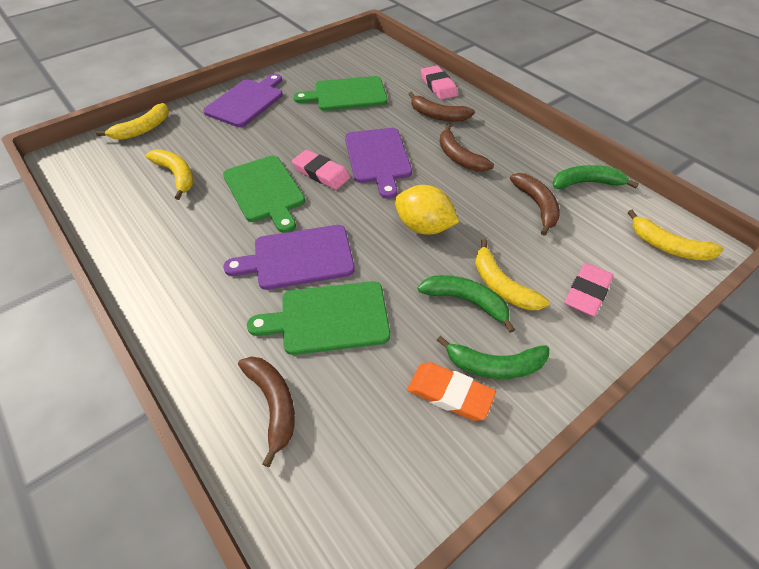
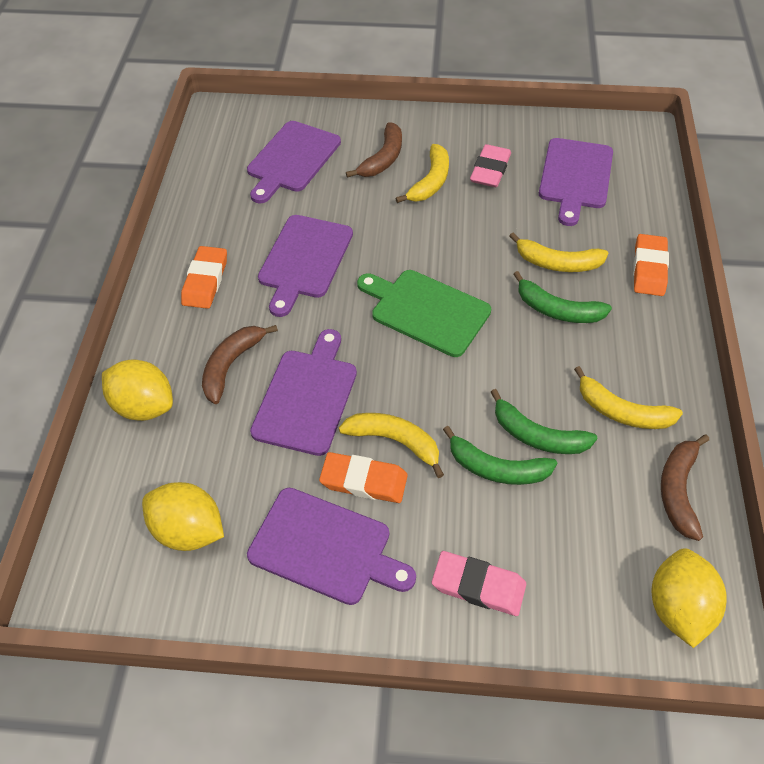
brown banana: [238,357,295,467] [409,92,475,122] [439,124,494,172] [510,173,560,236] = 4 -> [202,325,278,404] [346,122,402,178] [661,435,709,541] = 3
green cutting board: [223,156,305,233] [247,281,390,355] [293,76,388,111] = 3 -> [357,270,491,357] = 1
orange eraser: [407,362,496,421] = 1 -> [181,246,227,309] [319,452,408,503] [633,234,669,296] = 3
pink eraser: [292,150,350,190] [421,66,458,100] [564,263,614,316] = 3 -> [432,551,526,616] [470,144,511,187] = 2
purple cutting board: [203,74,283,127] [223,225,355,290] [345,128,412,199] = 3 -> [247,121,341,204] [247,488,416,605] [250,329,357,456] [258,215,353,317] [539,138,613,226] = 5
yellow lemon: [395,185,459,235] = 1 -> [102,359,173,421] [142,482,224,551] [652,548,727,648] = 3

